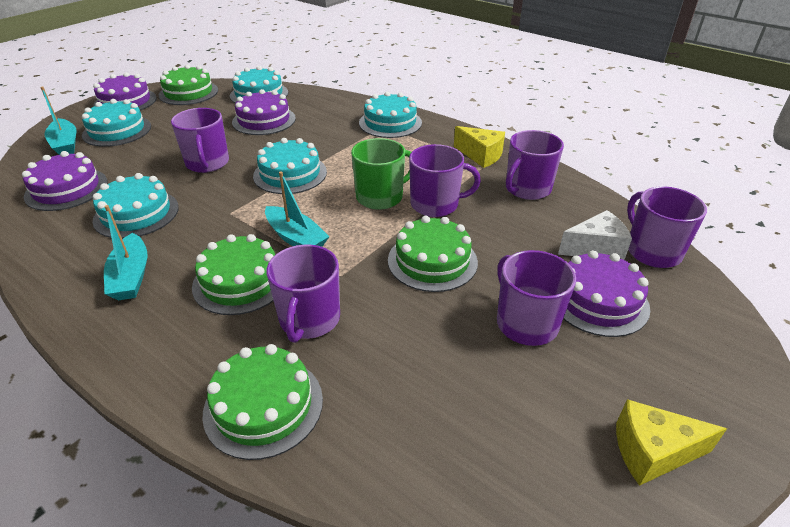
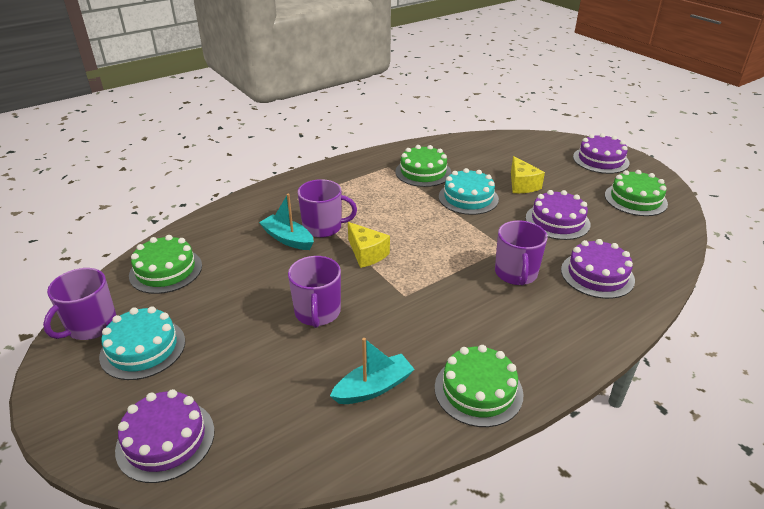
green mug: [351,138,411,210] = 1 -> none = 0
purple mug: [171,108,229,173] [266,244,340,343] [409,144,481,217] [497,250,576,346] [506,130,564,200] [627,186,707,268] = 6 -> [43,268,116,340] [288,256,341,328] [298,179,357,238] [495,220,547,285] = 4
turquoise boat: [40,86,77,155] [104,205,147,300] [265,171,330,247] = 3 -> [259,194,314,250] [330,338,415,404] = 2
turquoise cake: [82,99,151,147] [93,173,179,239] [230,66,288,103] [253,138,327,194] [359,92,422,138] = 5 -> [99,306,185,380] [439,168,499,215] = 2
white cheese: [558,210,632,260] = 1 -> none = 0

